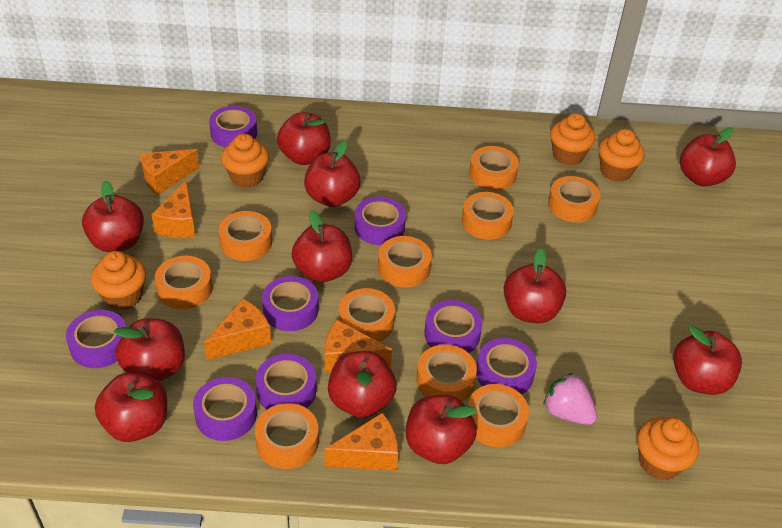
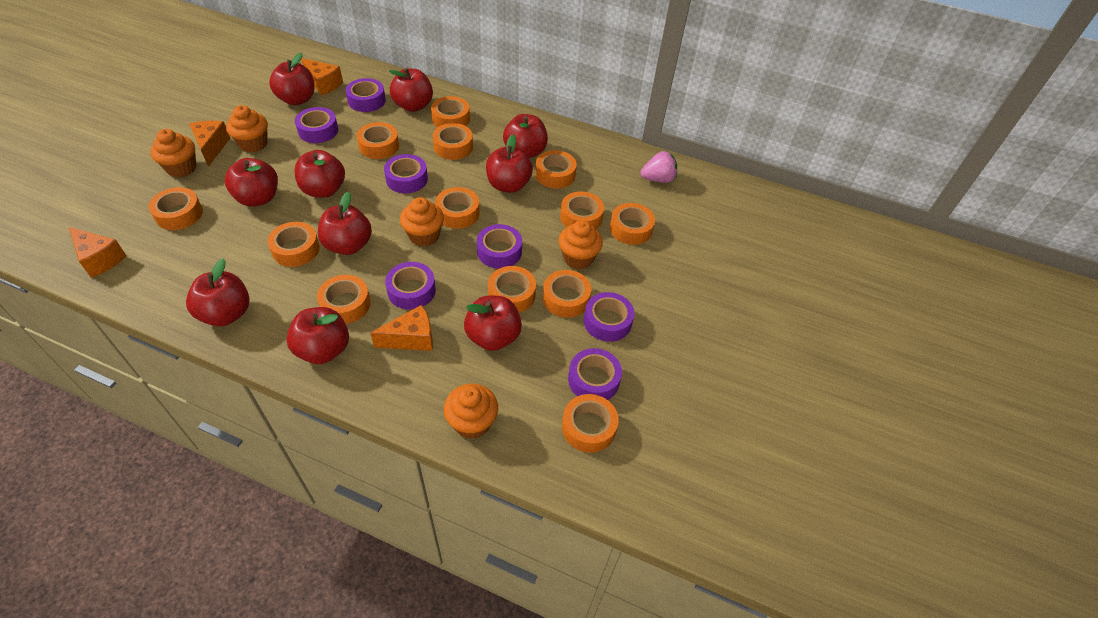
orange cheese: [140,149,199,195] [151,180,195,238] [204,299,271,360] [324,320,392,373] [324,412,398,471] = 5 -> [69,227,127,278] [189,121,230,167] [301,58,343,96] [371,305,433,351] = 4
orange tape: [155,256,213,309] [218,211,272,261] [255,403,319,469] [339,288,395,342] [378,236,432,287] [416,344,477,401] [462,192,514,240] [468,384,529,447] [469,146,519,190] [548,176,600,222] = 10 -> [148,187,203,230] [268,222,320,267] [317,275,371,324] [357,122,399,159] [431,96,470,128] [433,123,473,160] [435,187,480,229] [488,266,536,313] [535,150,577,189] [543,270,591,318] [560,191,604,229] [562,394,619,453] [610,203,655,245] = 13
purple tape: [66,310,126,368] [193,377,257,441] [209,106,257,147] [256,354,317,410] [262,276,319,331] [354,197,406,245] [424,300,483,353] [476,338,537,395] = 8 -> [295,107,338,143] [345,78,386,112] [384,154,428,193] [385,262,436,310] [477,224,522,269] [568,348,622,400] [584,292,634,342] = 7
red apple: [82,180,144,252] [95,373,167,442] [113,318,185,381] [277,112,331,165] [292,210,352,283] [304,140,361,207] [328,351,396,418] [406,395,477,464] [504,248,566,323] [673,325,742,395] [680,127,736,186] = 11 -> [186,258,250,326] [225,158,278,207] [269,53,315,105] [287,307,349,364] [294,150,345,198] [318,192,372,255] [389,68,433,112] [464,295,522,351] [486,134,533,193] [503,114,548,158] = 10

